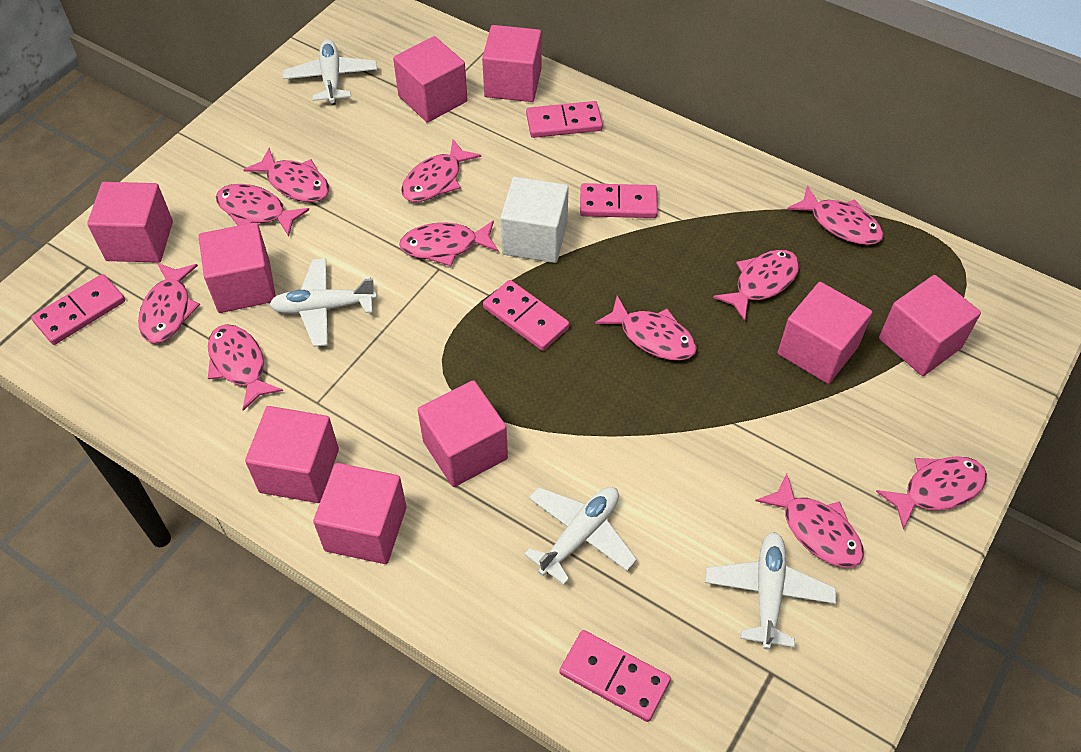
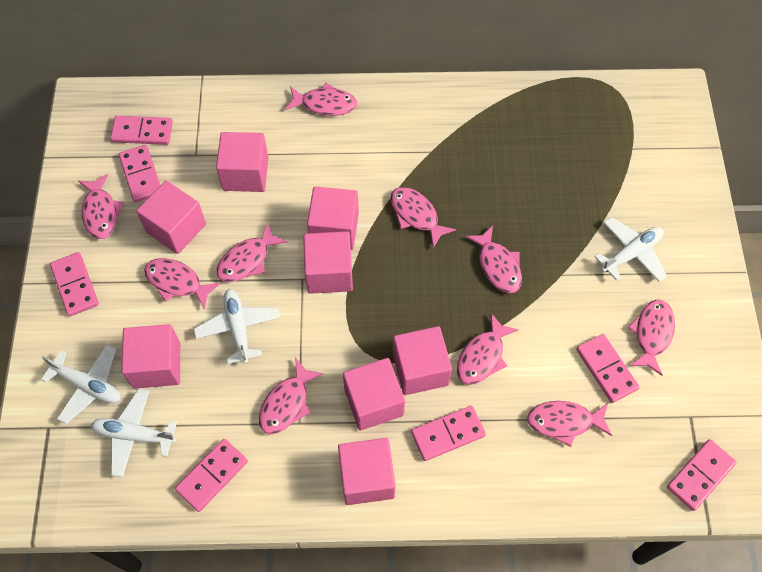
pink cube: [87,182,173,263] [198,222,276,313] [245,406,339,503] [313,463,407,564] [393,36,468,123] [418,380,508,487] [482,25,541,102] [778,282,872,384] [879,275,981,376] = 9 -> [122,324,180,389] [136,181,206,254] [216,132,268,192] [303,231,353,294] [307,186,359,250] [338,438,396,505] [343,358,405,431] [393,326,452,395] = 8
pink domino: [31,274,125,345] [483,280,569,351] [526,101,603,138] [559,630,671,722] [580,183,658,218] = 5 -> [50,252,99,316] [110,116,173,145] [119,145,160,202] [175,439,248,512] [411,406,486,461] [576,334,639,403] [667,439,737,511] = 7
pink fish: [138,263,200,343] [208,324,283,411] [216,184,309,236] [243,148,329,202] [399,220,498,266] [401,139,481,202] [595,296,697,361] [713,250,800,321] [755,473,864,568] [787,185,884,245] [876,456,987,530] = 11 -> [78,174,124,239] [144,258,221,310] [216,223,287,282] [259,358,324,435] [285,83,357,116] [390,187,456,248] [457,313,519,385] [465,225,522,293] [527,401,612,447] [627,300,675,376] = 10
white cube: [500,177,569,263] = 1 -> none = 0

